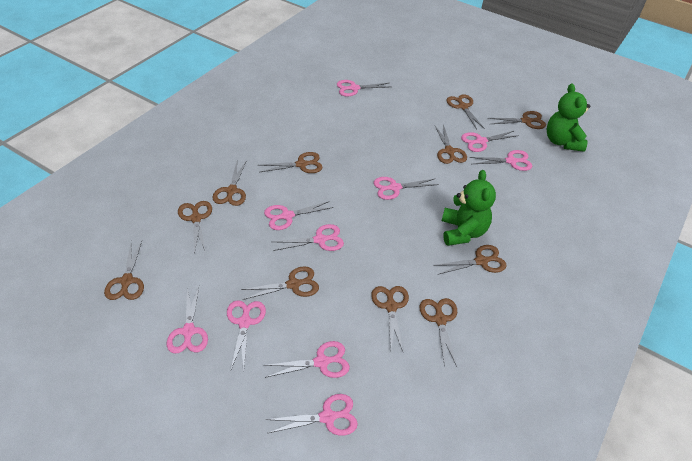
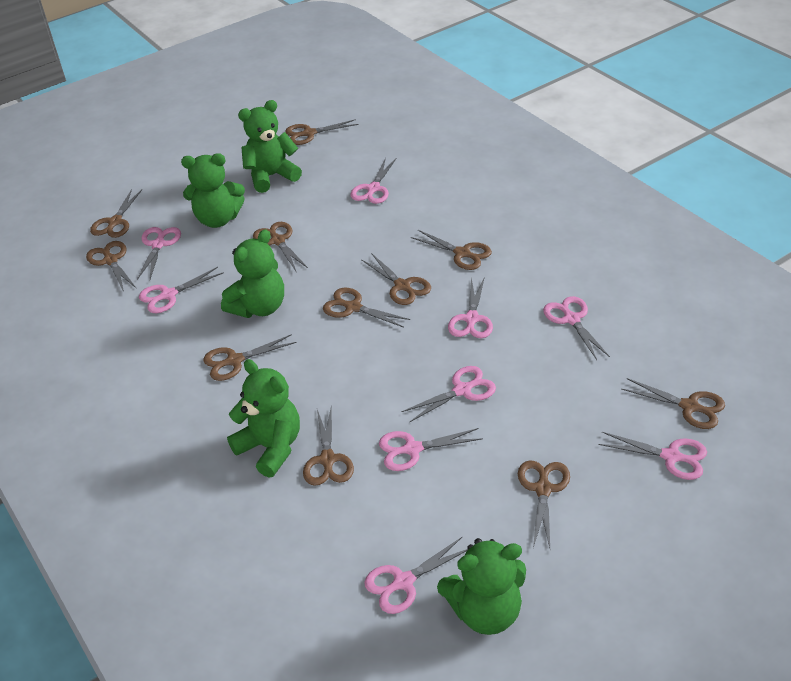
green teddy bear: [442,170,496,246] [546,84,590,152] = 2 -> [181,153,245,228] [221,229,284,318] [227,359,300,478] [238,100,302,193] [437,538,526,635] = 5
pink scissors: [167,286,208,354] [227,300,266,369] [263,341,350,378] [264,201,333,230] [266,394,358,436] [272,224,344,251] [337,80,389,96] [374,177,439,200] [461,131,519,152] [470,150,532,171] = 10 -> [137,227,181,280] [139,267,224,313] [351,157,396,204] [364,537,468,614] [379,428,483,471] [401,366,496,423] [448,277,493,338] [543,296,610,360] [598,432,707,480] = 9

